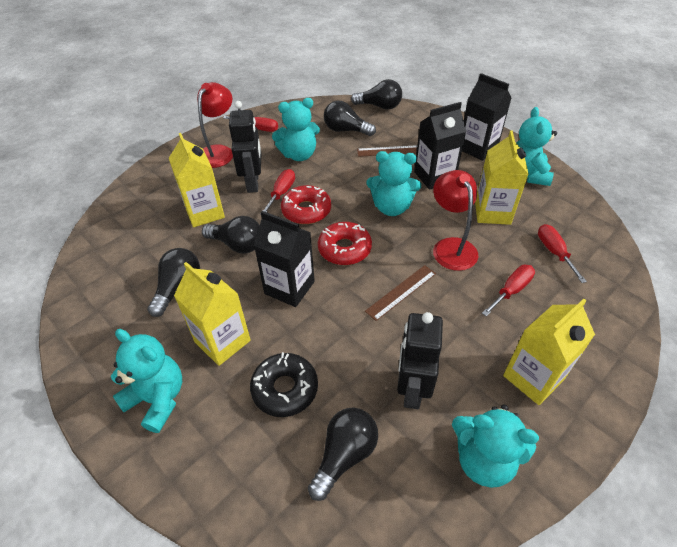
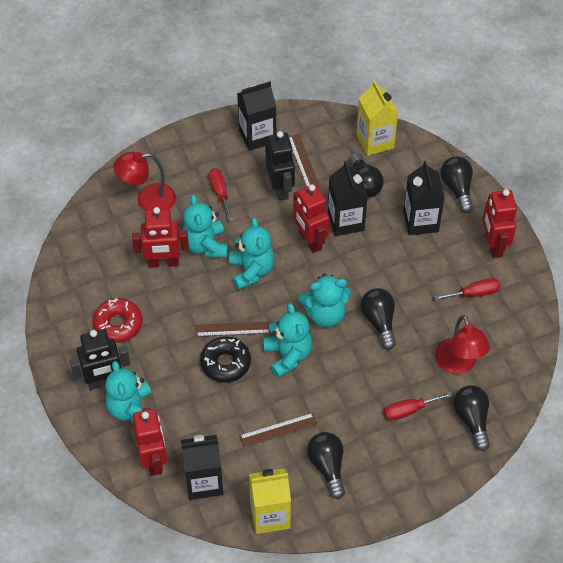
black carton: [254,211,315,307] [414,102,466,190] [462,73,511,161] = 3 -> [181,435,223,500] [237,81,276,151] [328,161,368,236] [403,161,445,235] = 4
brown ruler: [357,145,417,157] [365,265,436,321] = 2 -> [195,321,271,337] [239,413,318,448] [289,134,319,187] = 3
red donut: [281,185,331,224] [318,222,372,265] = 2 -> [92,298,143,343] = 1
red robot: none = 0 -> [132,207,189,268] [133,407,167,476] [293,184,330,253] [482,189,517,258] = 4
red screwdriver: [223,116,278,132] [260,169,295,215] [482,265,535,316] [538,224,587,283] = 4 -> [209,168,234,221] [384,392,453,421] [434,278,500,301] = 3
yellow carton: [169,133,225,227] [174,262,251,366] [475,130,529,225] [503,299,595,405] = 4 -> [249,468,291,534] [356,80,398,156] = 2

